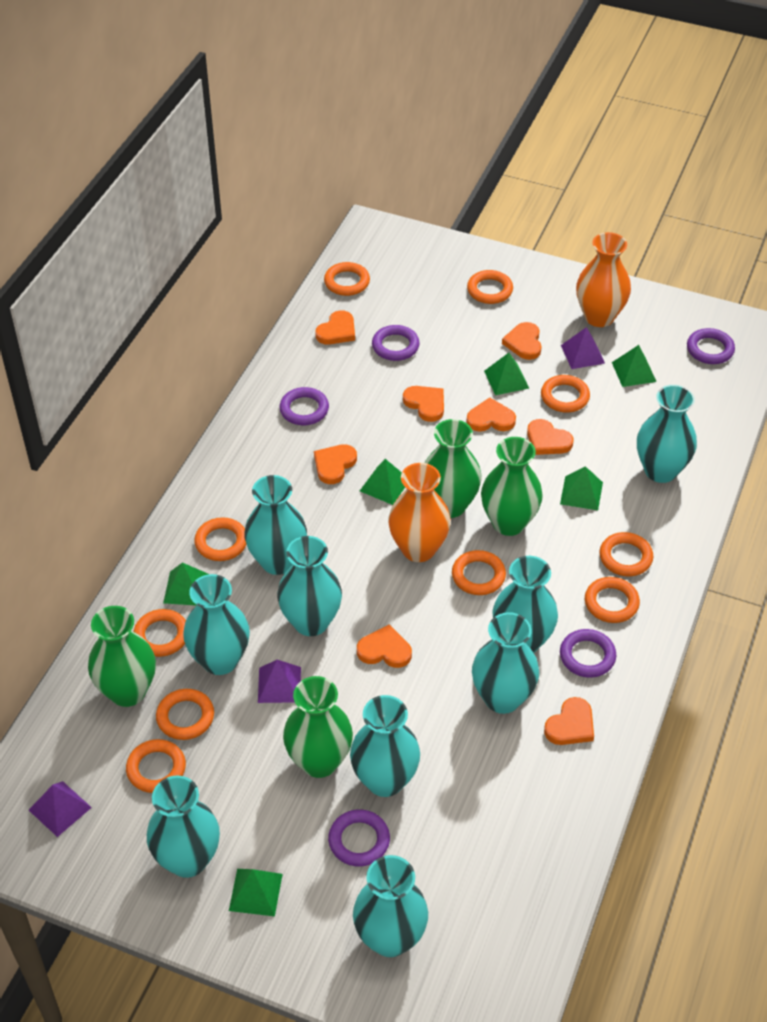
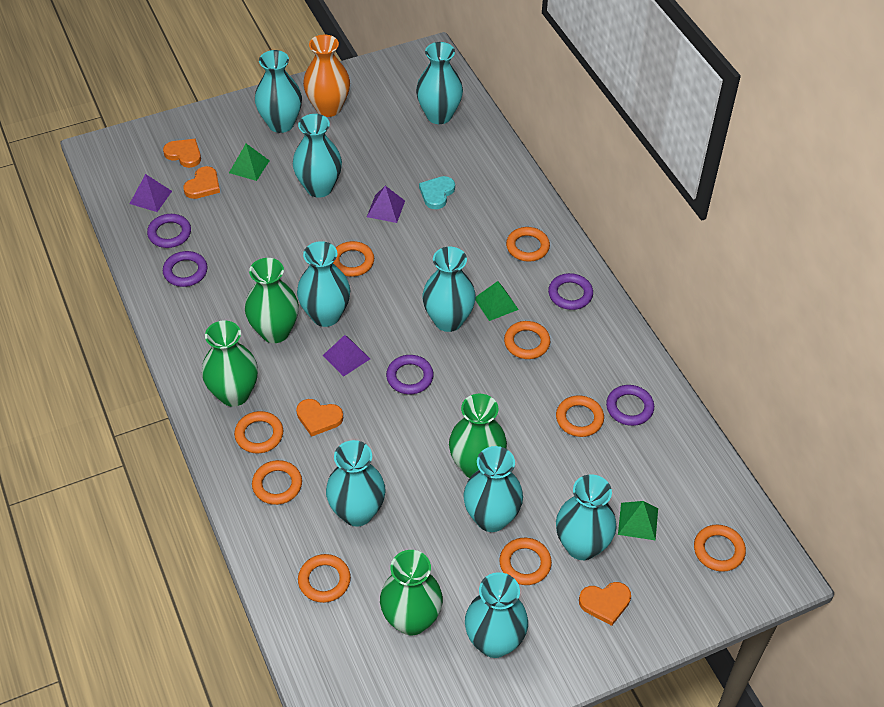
green pyramid: [163,562,209,606] [229,869,283,916] [360,459,405,505] [484,353,529,395] [560,466,603,510] [612,345,657,387] = 6 -> [229,144,270,181] [475,281,519,321] [618,501,658,541] = 3
orange heart: [314,444,357,484] [315,310,355,345] [357,625,412,668] [403,386,444,422] [466,398,516,432] [502,322,542,360] [527,419,573,455] [544,697,594,745] = 8 -> [163,139,201,168] [183,166,220,199] [296,399,343,437] [579,582,631,626] = 4
orange ring: [126,739,186,793] [133,609,186,657] [156,689,214,740] [194,517,247,561] [324,262,370,296] [452,550,506,595] [467,270,513,304] [541,375,590,413] [585,577,640,623] [599,532,653,576] = 10 -> [234,411,283,453] [252,460,302,505] [298,554,351,603] [333,241,374,277] [499,538,552,585] [504,321,550,359] [506,227,550,262] [556,395,604,437] [694,525,746,572] = 9
orange vase: [388,463,451,562] [576,232,631,327] = 2 -> [303,35,350,117] = 1
turquoise heart: none = 0 -> [419,176,455,209] = 1

